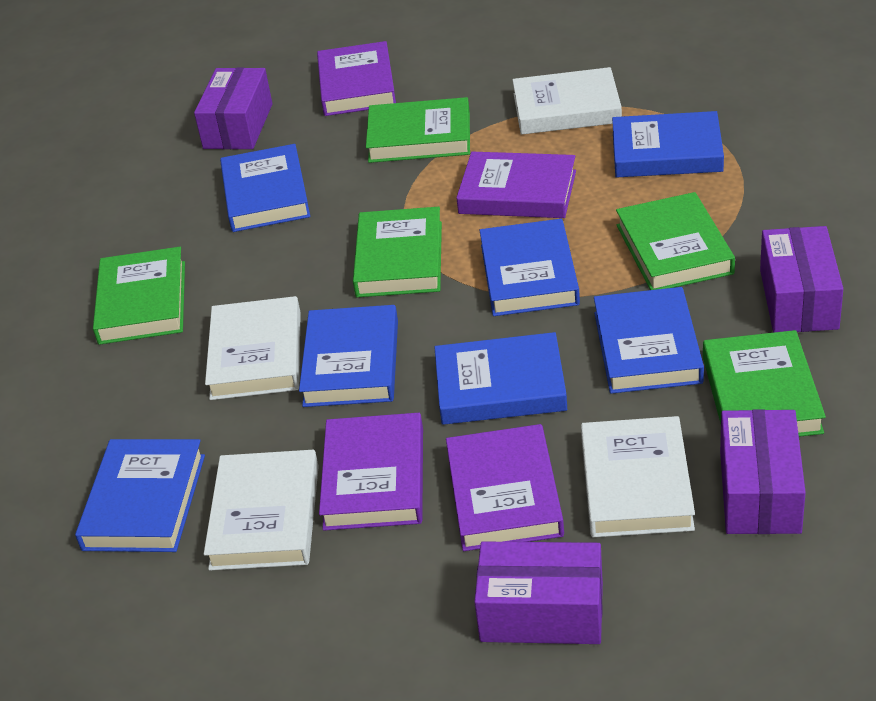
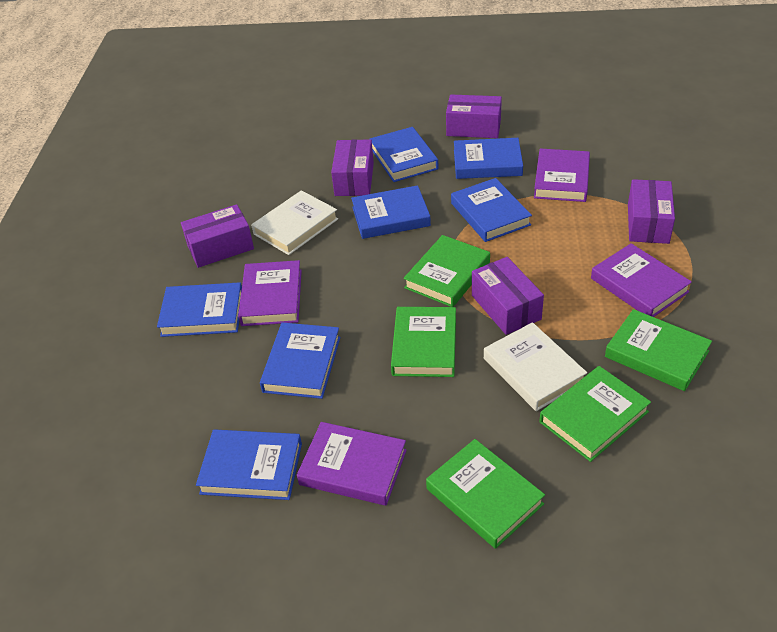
purple box: [194,67,273,149] [474,541,603,644] [720,409,806,534] [760,226,843,333] = 4 -> [181,204,254,268] [331,139,374,196] [446,95,502,138] [472,257,544,335] [628,179,675,244] = 5
white book: [204,450,319,570] [205,296,301,400] [512,67,622,135] [581,416,695,537] = 4 -> [251,190,338,255] [484,322,587,411] = 2

